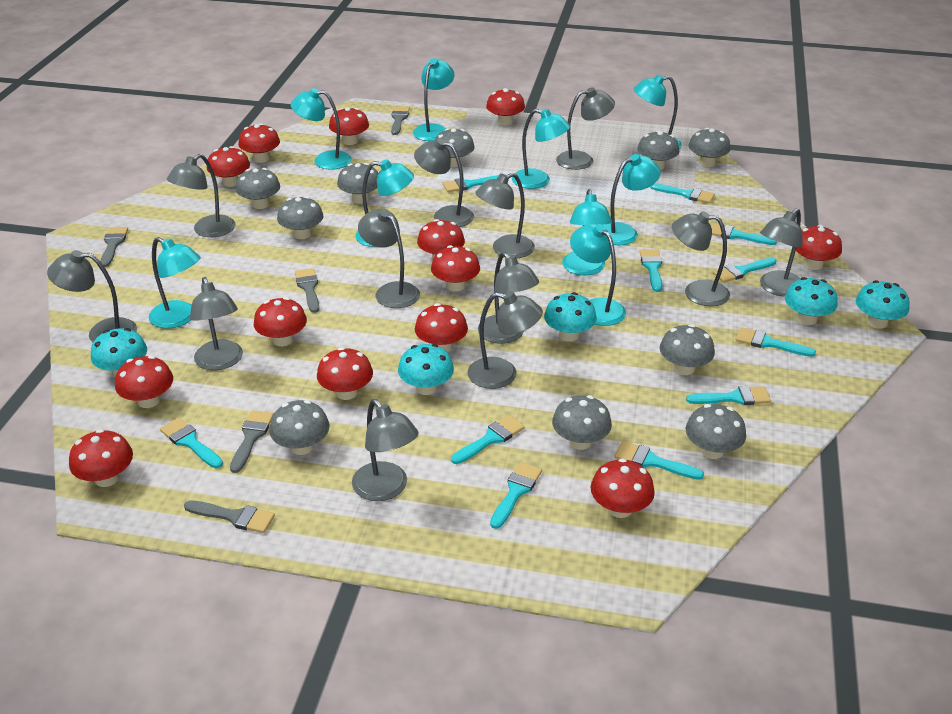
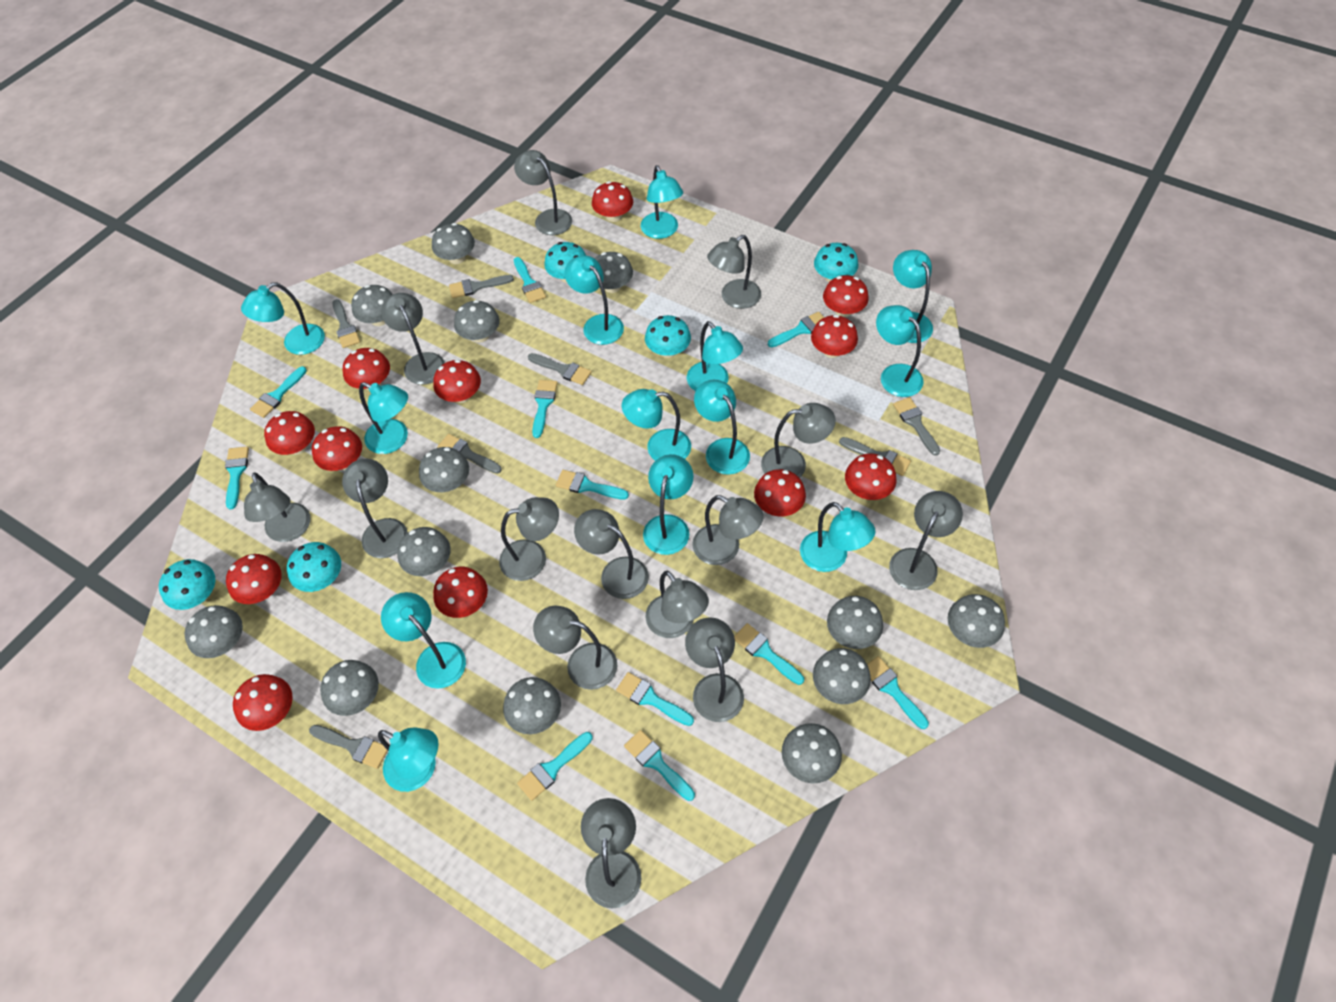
grey brush: [100,227,128,267] [184,500,275,533] [230,410,274,473] [295,268,319,313] [391,107,410,135] = 5 -> [309,725,388,769] [332,299,360,348] [437,434,502,474] [449,275,514,298] [528,353,592,385] [839,437,911,476] [893,397,940,456] = 7
grey lamp: [47,250,137,342] [167,154,235,237] [190,277,243,370] [352,399,419,501] [358,209,420,308] [414,139,474,227] [467,291,543,389] [475,173,535,258] [478,252,539,344] [556,87,615,170] [672,211,730,306] [760,208,803,297] = 12 -> [244,473,311,542] [342,459,408,558] [381,293,445,385] [499,497,559,581] [514,150,572,235] [533,606,618,690] [574,509,649,599] [581,798,642,909] [646,571,709,638] [685,617,744,722] [692,495,764,565] [707,235,761,309] [761,403,836,478] [889,491,963,590] = 14
grey mushroom: [236,168,280,209] [269,400,330,455] [277,196,324,239] [337,163,378,204] [435,128,475,167] [552,395,612,450] [637,130,679,170] [660,324,715,375] [686,404,746,459] [689,128,731,167] = 10 -> [185,605,243,658] [320,660,379,716] [351,285,393,326] [397,527,451,576] [419,447,469,492] [432,223,475,264] [454,300,500,343] [503,677,561,734] [595,252,633,293] [782,723,842,783] [813,648,871,704] [827,596,883,649] [948,594,1005,648] = 13
red mushroom: [69,429,133,487] [115,356,173,408] [207,146,250,187] [238,123,280,163] [254,297,307,346] [317,347,373,400] [329,107,369,145] [415,303,468,352] [417,219,465,260] [431,245,480,292] [486,88,525,125] [591,458,655,518] [796,225,842,270] = 13 -> [226,554,282,604] [233,674,293,731] [264,411,315,455] [312,426,362,471] [343,348,390,390] [433,360,481,403] [433,567,488,618] [592,181,633,222] [754,469,806,516] [811,315,858,358] [823,275,869,317] [845,453,897,500] = 12
turquoise lamp: [149,237,201,329] [290,88,352,170] [355,159,414,247] [413,58,455,141] [512,109,570,189] [562,189,612,275] [570,223,626,326] [604,154,661,245] [634,74,682,149] = 9 -> [241,282,325,355] [359,382,408,454] [378,727,439,792] [381,592,466,689] [564,255,624,345] [622,389,691,461] [641,165,683,239] [643,454,694,555] [687,321,743,391] [694,379,750,475] [800,502,875,572] [876,305,924,397] [893,250,933,343] = 13

